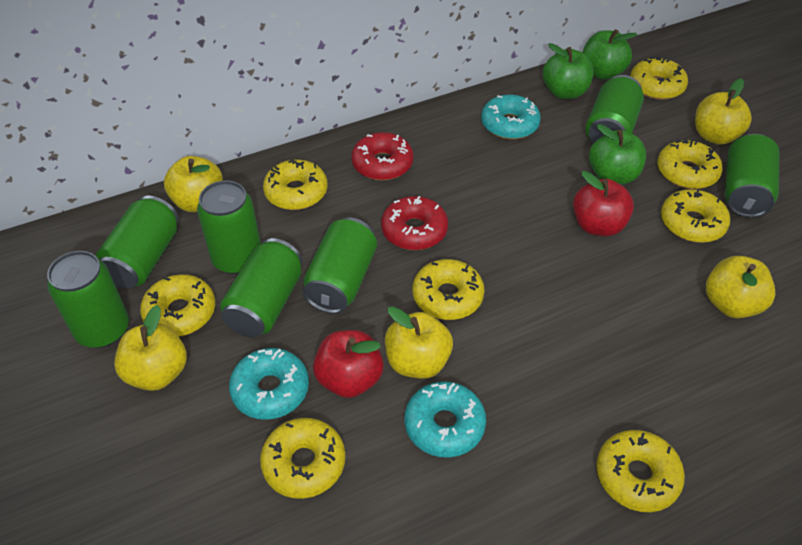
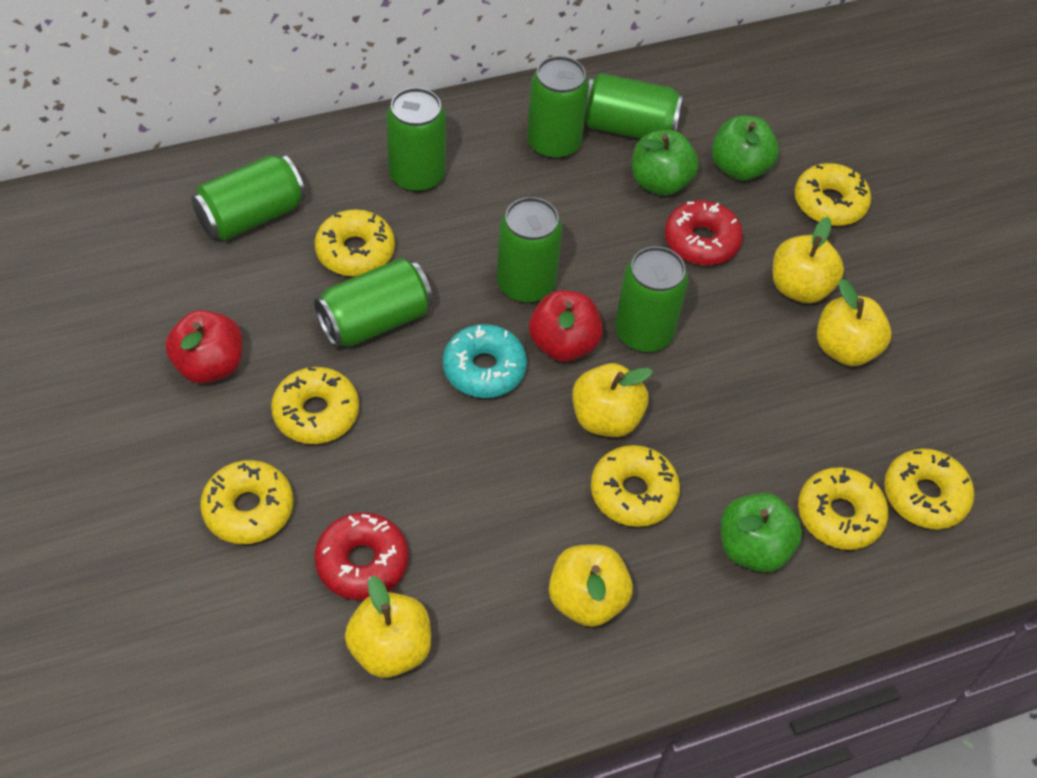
turquoise donut: [229,348,309,420] [404,381,486,458] [481,95,541,139] = 3 -> [443,324,527,398] = 1
yellow donut: [140,274,215,336] [260,418,345,499] [263,159,327,210] [412,259,485,320] [596,430,685,512] [630,57,688,100] [657,139,723,189] [661,189,730,243] = 8 -> [200,460,294,544] [271,367,359,444] [315,209,395,277] [591,445,680,527] [794,163,871,226] [798,467,889,550] [884,448,974,529] = 7

